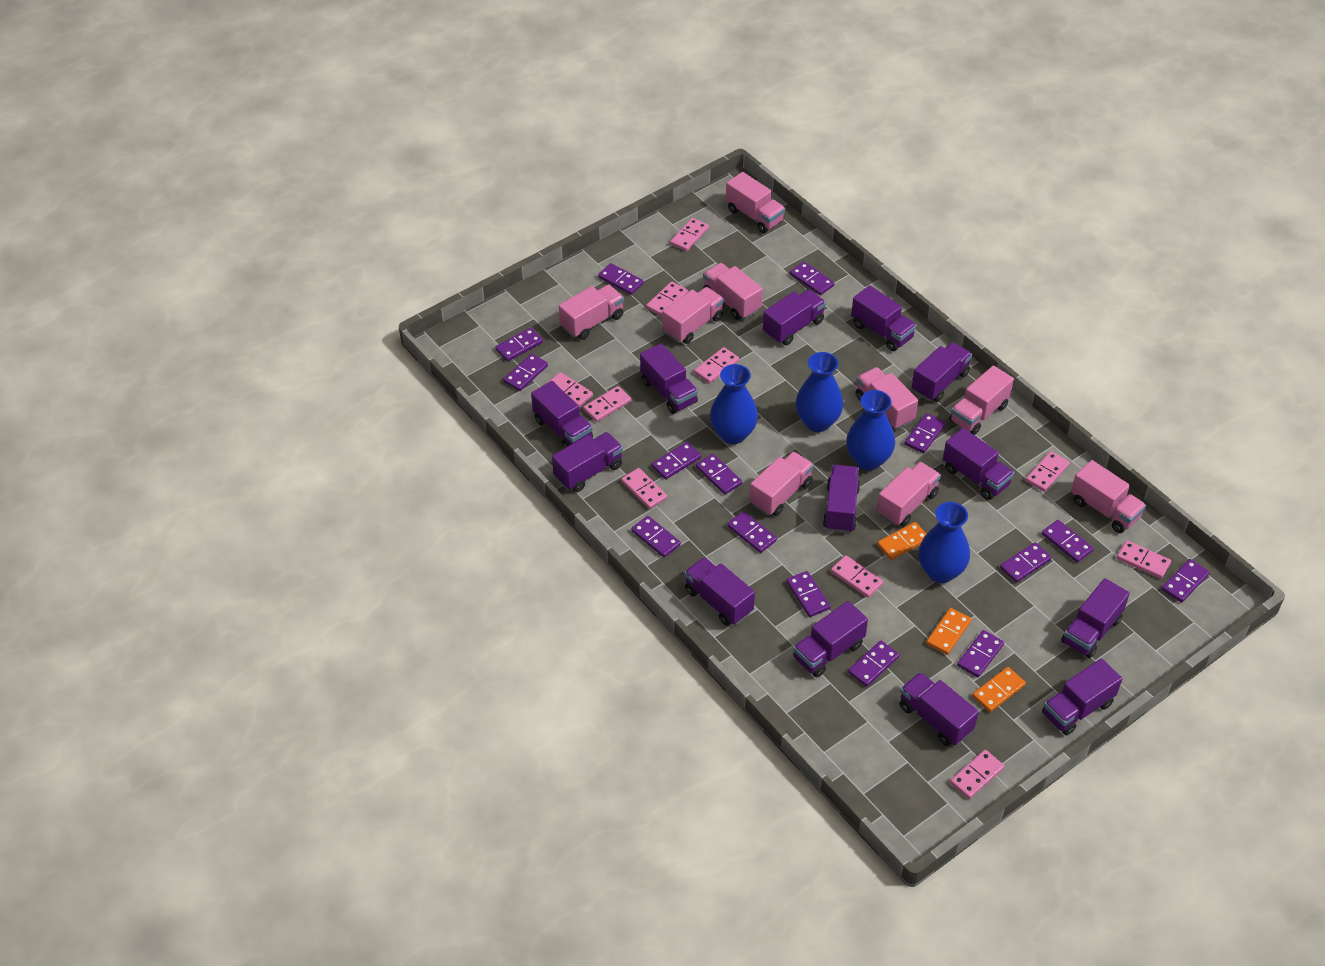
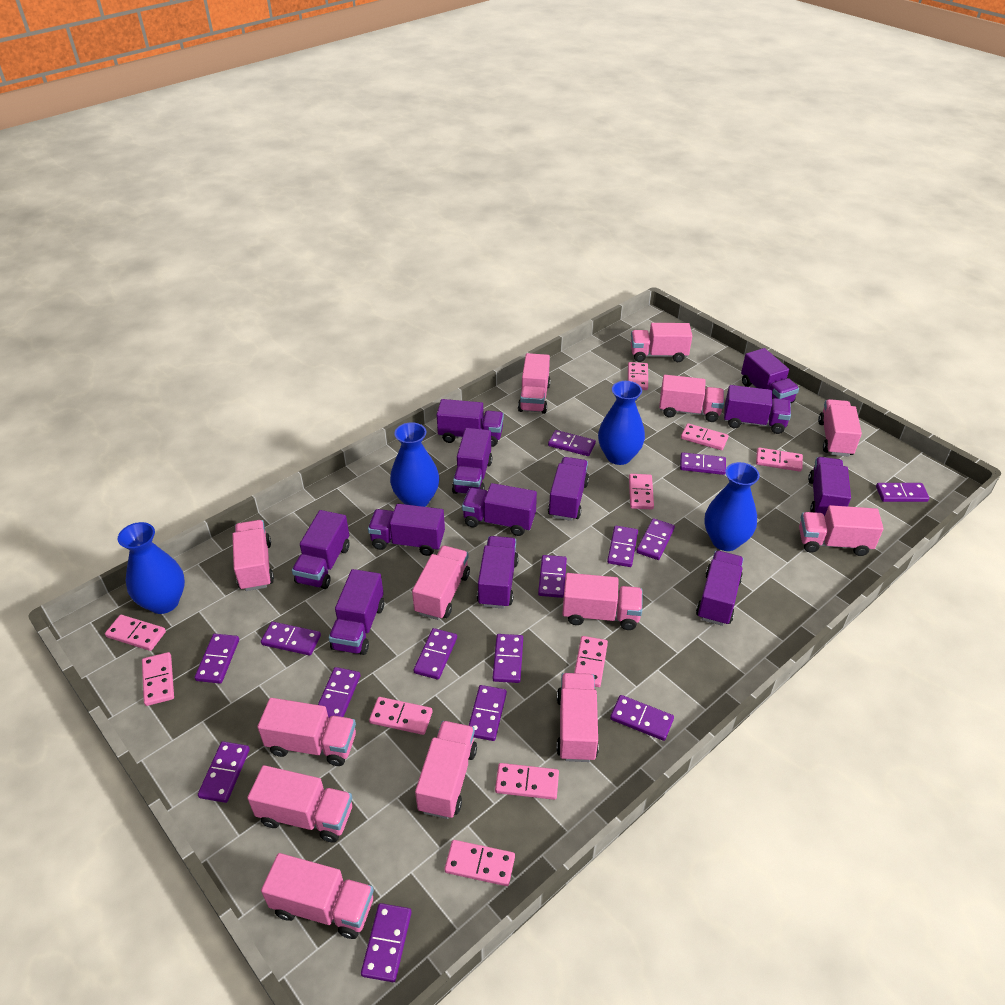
orange domino: [877,522,926,560] [926,608,971,655] [972,667,1026,712] = 3 -> none = 0
pink truck: [559,285,624,340] [663,287,724,344] [703,263,763,320] [726,172,785,233] [750,451,814,516] [856,367,918,430] [877,462,941,527] [950,365,1014,435] [1071,460,1146,533] = 9 -> [232,520,274,591] [247,765,352,843] [257,698,356,766] [261,853,374,939] [412,546,470,620] [415,721,477,819] [518,353,551,414] [556,673,599,762] [562,573,643,630] [631,323,692,362] [659,375,724,422] [799,505,884,556] [818,399,862,457] = 13
purple truck: [531,381,593,448] [552,432,623,492] [640,343,698,414] [684,557,755,626] [763,290,826,345] [793,601,868,678] [823,465,860,533] [851,285,917,351] [900,672,979,746] [912,342,972,402] [943,428,1014,500] [1042,658,1122,735] [1061,578,1130,658] = 13 -> [292,510,350,589] [329,569,384,655] [368,504,445,556] [436,399,504,447] [452,428,492,494] [462,483,537,536] [477,536,519,609] [548,457,589,521] [696,551,744,626] [724,385,791,434] [741,348,799,403] [808,457,851,517] = 12

